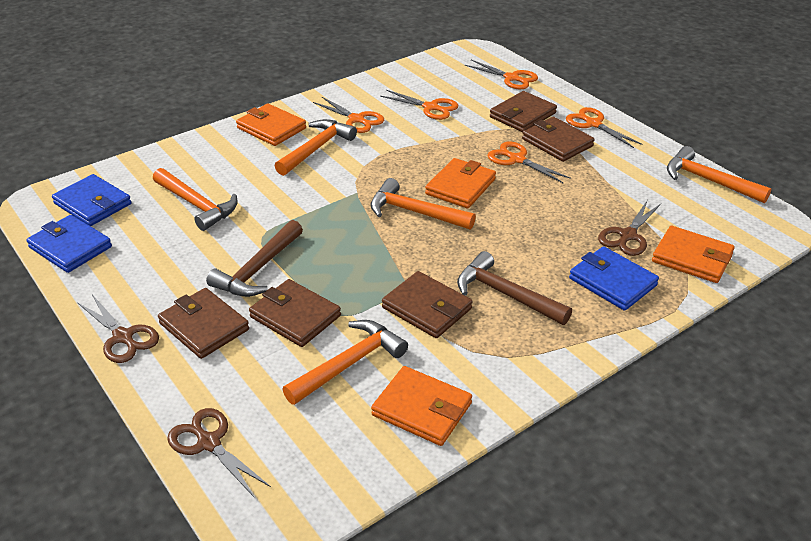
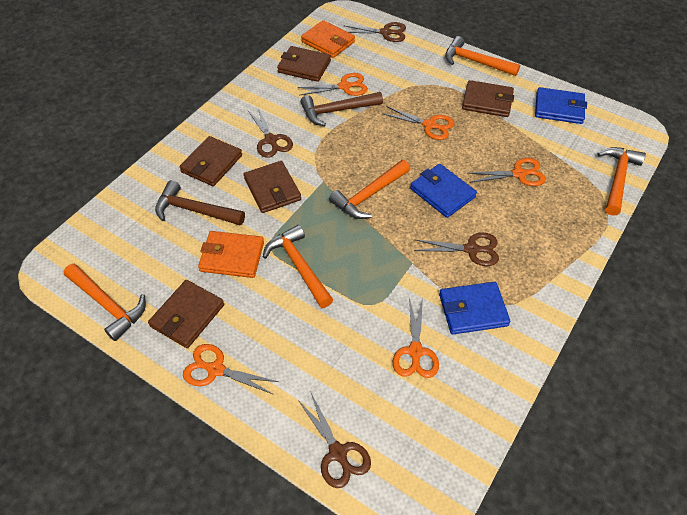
brown scissors: [78,295,159,363] [167,408,271,498] [598,201,661,256] = 3 -> [248,108,293,158] [298,391,371,488] [343,22,406,42] [414,233,499,266] = 4
orange wallet: [236,104,306,146] [371,366,472,446] [425,158,496,208] [652,226,734,283] = 4 -> [198,231,264,278] [301,20,355,58] = 2

